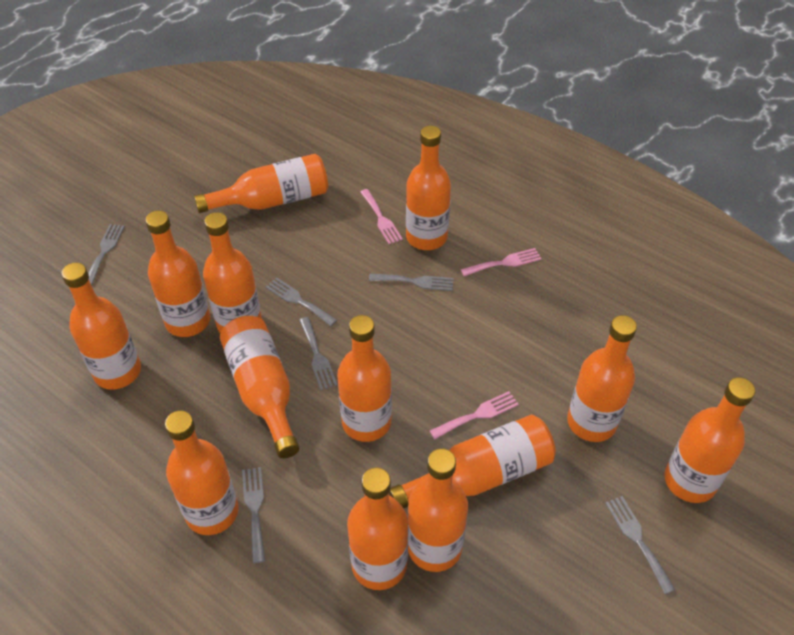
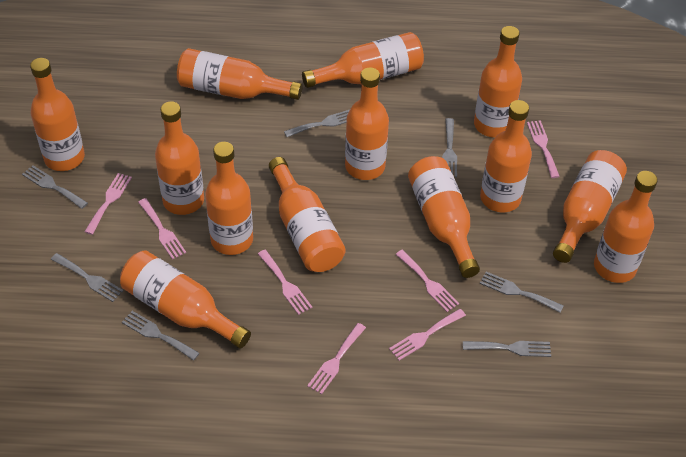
grey fork: [88,224,125,285] [242,467,265,563] [266,277,337,326] [299,317,337,390] [369,274,454,291] [605,496,676,594] = 6 -> [22,165,88,209] [51,253,123,302] [122,311,200,361] [284,110,350,137] [442,118,457,177] [463,341,551,357] [480,272,564,313] = 7
pink fork: [360,189,403,244] [430,391,519,439] [461,248,542,276] = 3 -> [84,173,132,235] [138,198,186,259] [258,250,312,315] [307,323,366,394] [389,309,466,361] [396,250,459,312] [527,120,560,178] = 7

